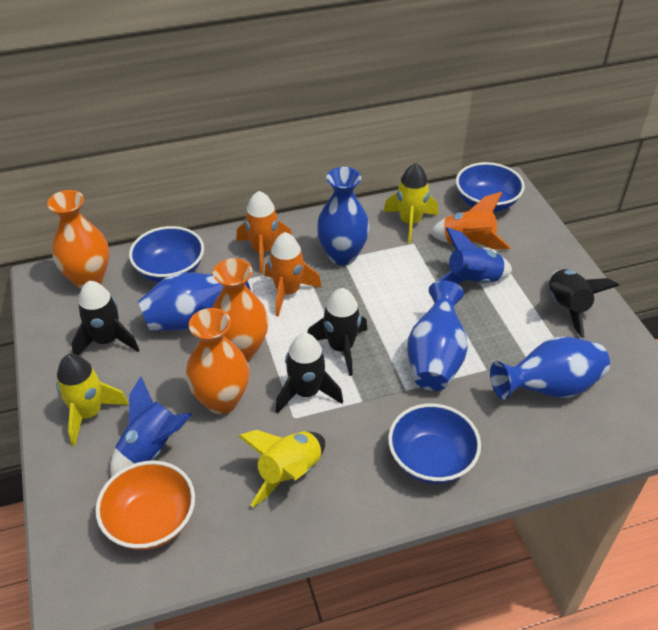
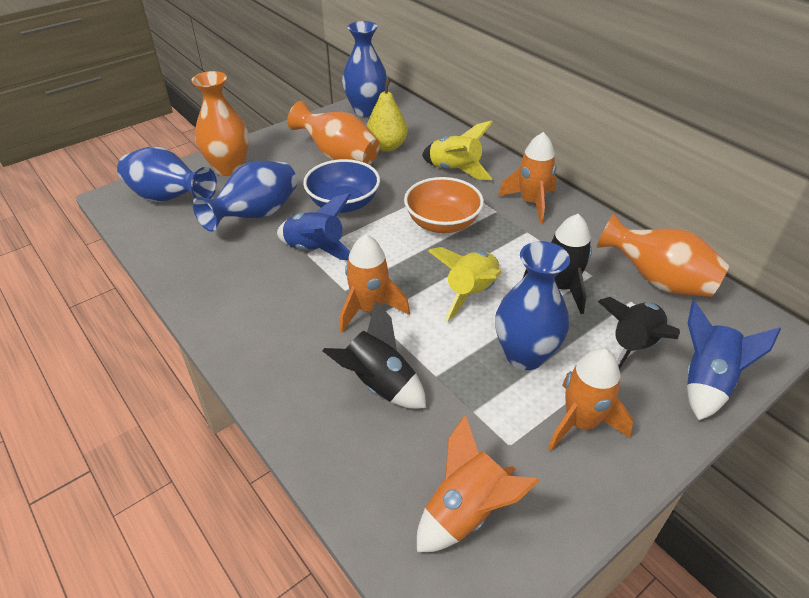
black rocket: [71,281,139,355] [275,333,343,414] [307,288,367,376] [549,269,619,338] = 4 -> [322,300,426,409] [523,214,592,314] [598,297,680,369] = 3
blue bowl: [129,226,204,283] [388,404,481,484] [456,162,525,212] = 3 -> [303,159,380,213] = 1
orange rocket: [236,191,292,273] [265,232,322,317] [430,192,511,249] = 3 -> [340,234,410,332] [417,415,540,552] [498,132,557,223] [548,348,633,451] = 4
yellow pear: none = 0 -> [367,79,408,152] = 1
yellow rocket: [56,354,129,446] [239,430,325,507] [383,163,438,244] = 3 -> [422,120,493,180] [428,247,502,321] = 2

